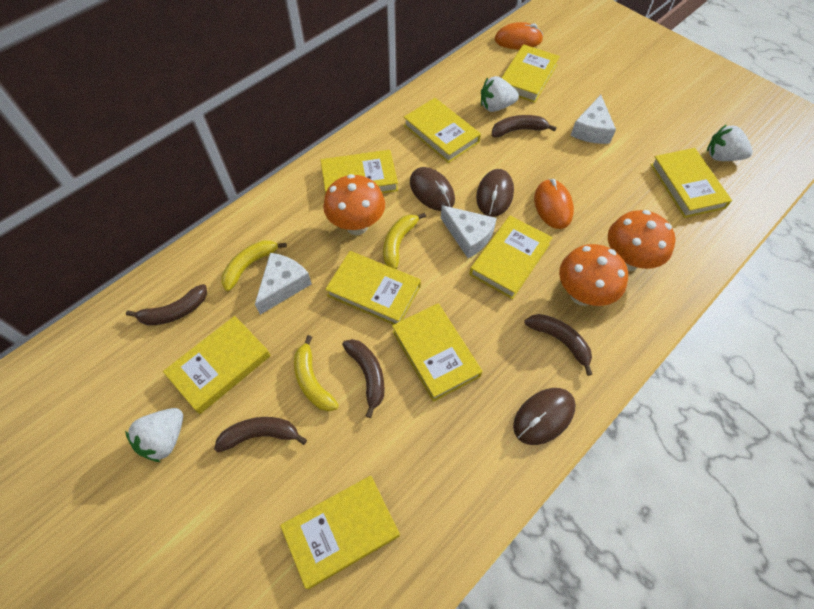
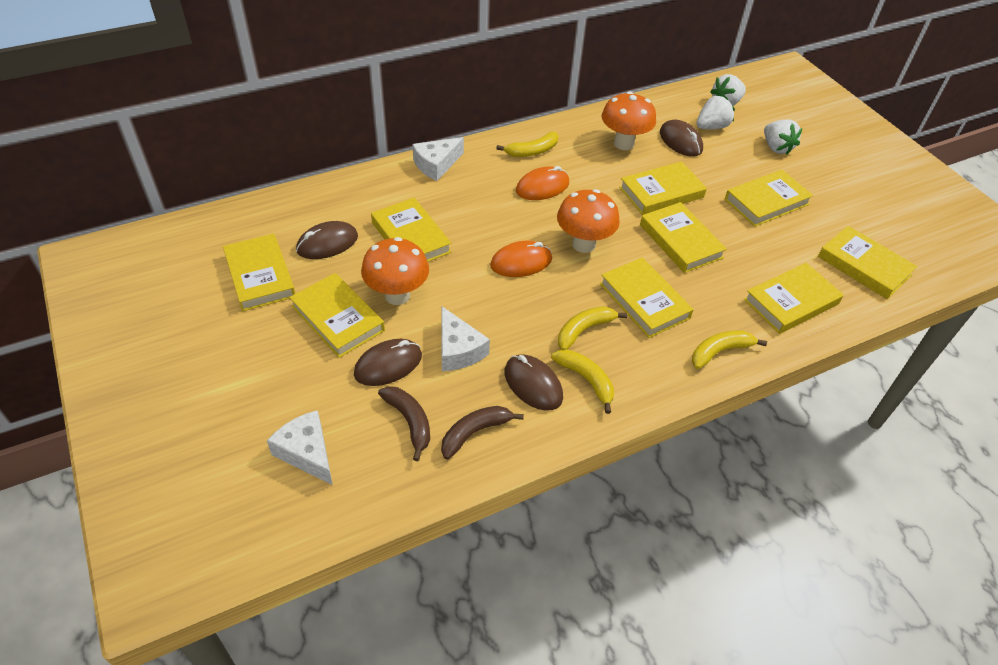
brown banana: [126,284,207,325] [214,417,307,452] [342,339,385,418] [492,115,557,137] [524,314,592,376] = 5 -> [378,386,430,461] [441,406,524,459] = 2
brown mouse: [410,167,455,211] [476,169,514,217] [513,388,576,445] = 3 -> [296,221,358,259] [354,339,422,386] [505,355,563,411] [660,119,703,157] = 4
yellow banana: [221,240,287,291] [294,335,339,412] [383,212,426,269] = 3 -> [496,132,559,157] [551,349,614,414] [558,306,627,350] [692,330,767,369] = 4

